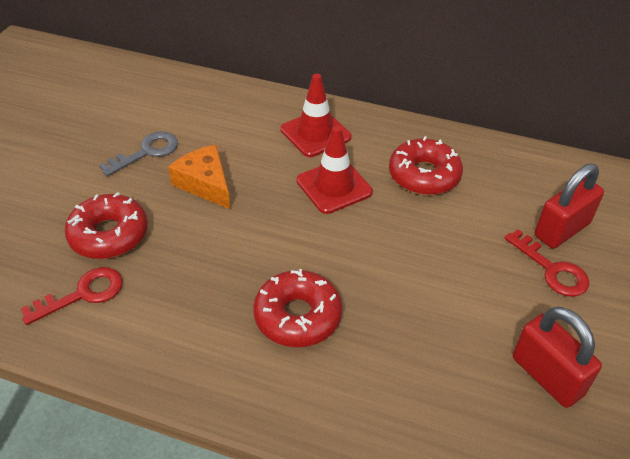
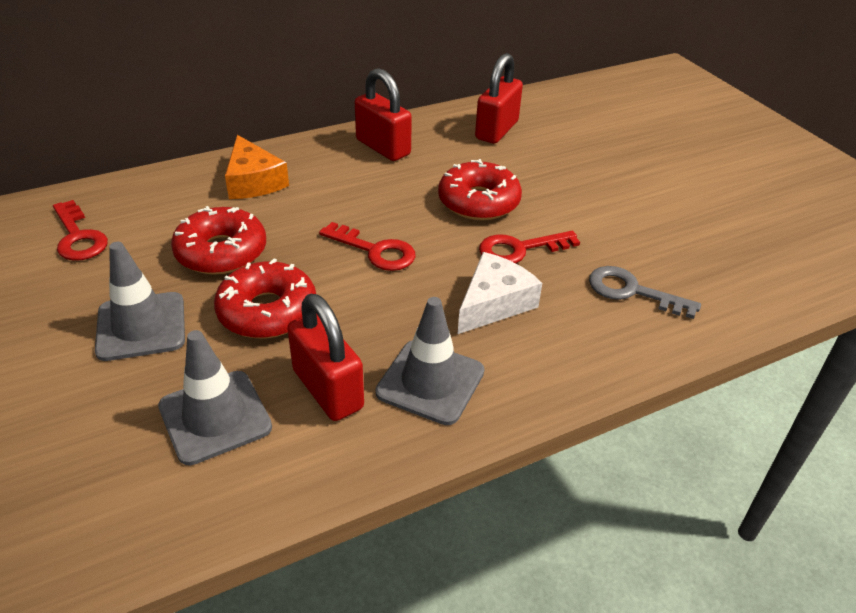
grey traffic cone: none = 0 -> [95,242,185,361] [158,330,272,465] [375,297,484,425] = 3
red key: [21,267,123,325] [505,229,589,297] = 2 -> [53,200,108,261] [319,222,416,271] [479,231,580,263] = 3
red padlock: [513,307,602,408] [535,163,604,248] = 2 -> [287,294,364,421] [355,68,412,161] [475,53,523,144] = 3
red traffic cone: [281,74,352,157] [297,126,373,214] = 2 -> none = 0
white cheese: none = 0 -> [458,252,542,334] = 1

